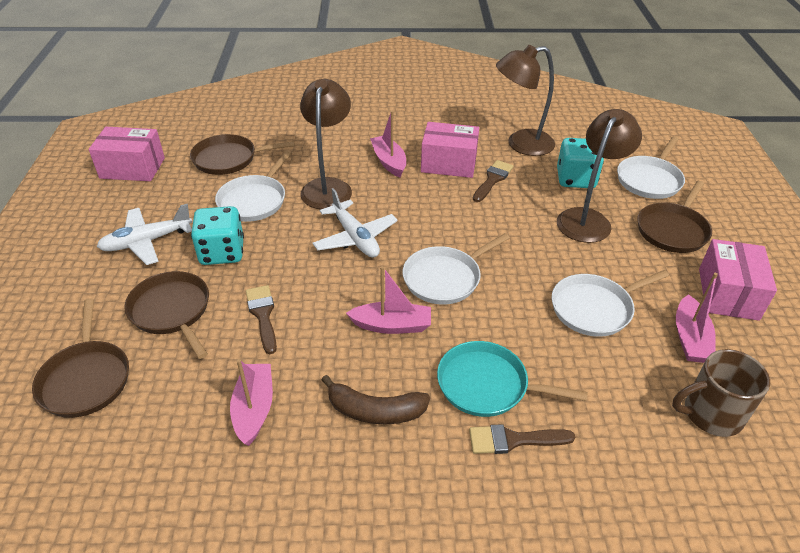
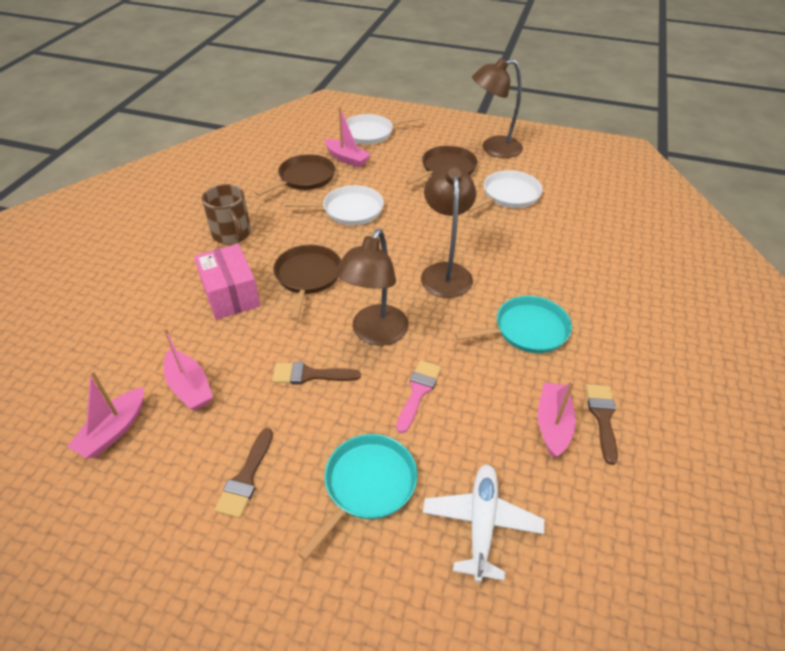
brown banana: [321,375,430,424] = 1 -> none = 0
brown pan: [32,299,129,418] [124,271,209,359] [190,134,295,175] [637,181,712,253] = 4 -> [255,154,335,196] [273,245,341,321] [406,146,478,185] = 3
pink box: [89,127,165,181] [421,122,479,178] [699,239,777,321] = 3 -> [194,244,261,320] = 1
pink brush: none = 0 -> [396,360,441,433] = 1
turquoise dice: [191,206,244,265] [557,138,604,188] = 2 -> none = 0
turquoise pan: [437,341,588,417] = 1 -> [297,434,418,561] [455,296,572,353] = 2
white pan: [215,151,292,222] [403,233,510,304] [552,270,669,337] [617,136,685,199] = 4 -> [284,185,384,225] [346,114,423,144] [468,170,543,212] = 3
white plane: [97,204,192,265] [312,188,398,258] = 2 -> [423,464,545,583] = 1

